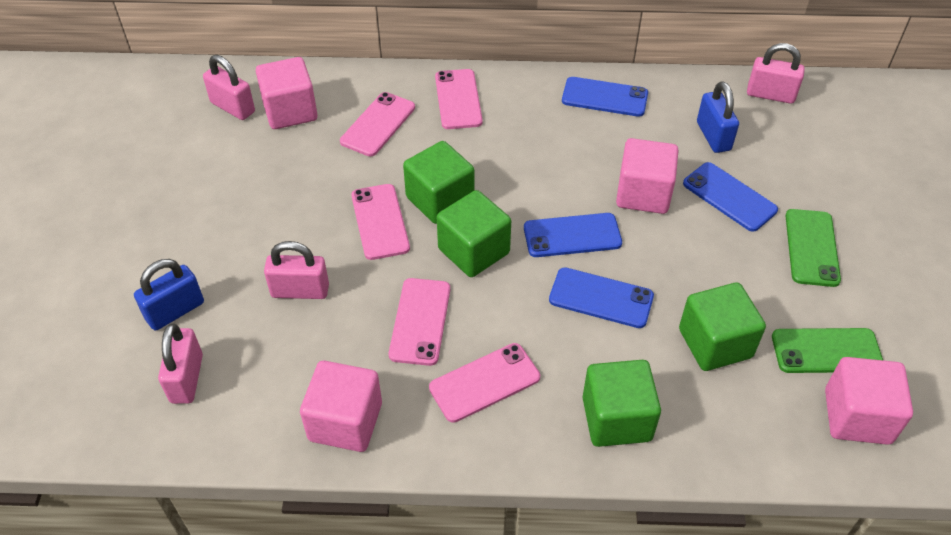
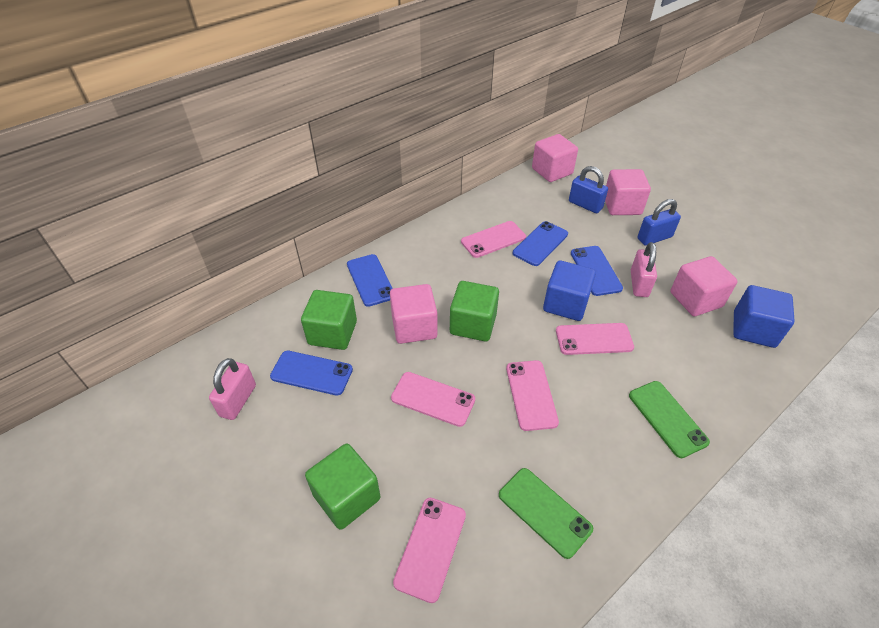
blue cube: none = 0 -> [543,260,596,321] [733,285,795,348] = 2
green cube: [403,141,474,224] [437,190,511,277] [582,360,661,447] [679,283,766,371] = 4 -> [301,290,357,350] [305,444,381,530] [450,281,499,341] = 3
pink padlock: [158,324,203,404] [203,55,255,120] [264,241,329,299] [747,43,805,104] = 4 -> [209,358,256,420] [631,242,657,297] = 2

